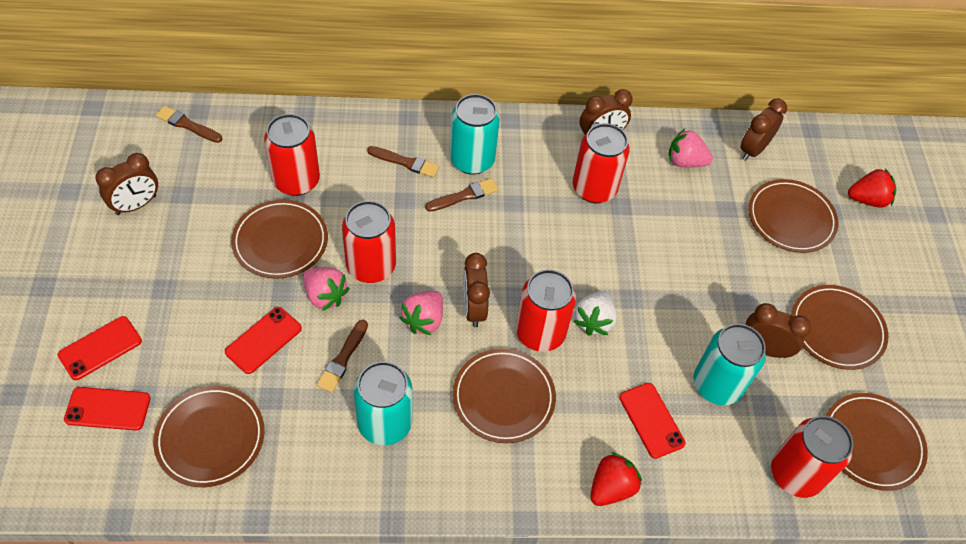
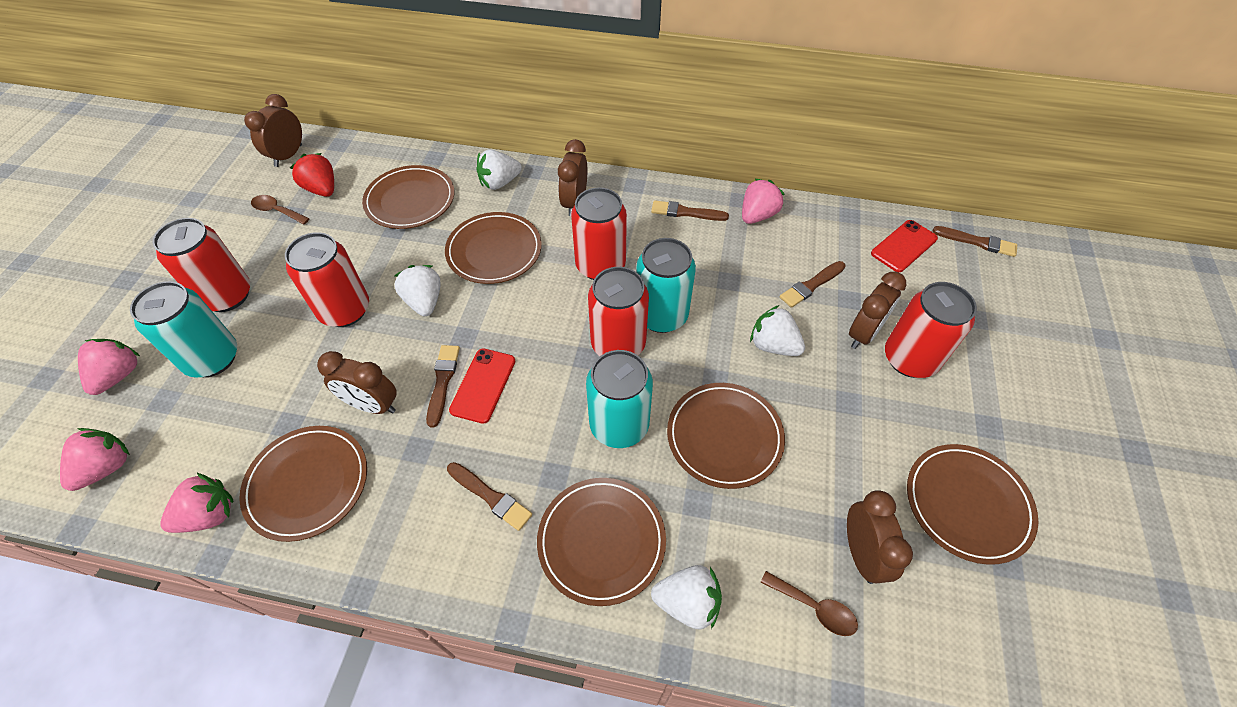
brown brush: [156,106,222,143] [317,320,368,392] [367,146,439,178] [425,178,498,212] = 4 -> [426,345,460,428] [447,462,532,531] [651,200,729,221] [780,261,846,308] [932,226,1017,257] = 5
brown spoon: none = 0 -> [251,195,310,225] [760,571,858,636] = 2
pink strawberry: [303,267,350,311] [400,291,443,335] [669,128,713,168] = 3 -> [60,428,130,491] [78,339,140,395] [160,473,234,533] [742,179,784,224] = 4
red phone: [58,316,142,380] [64,387,150,431] [225,307,302,374] [619,383,686,459] = 4 -> [449,348,515,424] [871,220,938,272] = 2
red strawberry: [590,452,642,506] [848,169,896,208] = 2 -> [290,153,334,197] = 1
white strawberry: [573,291,617,336] = 1 -> [394,265,440,316] [476,149,522,190] [651,565,722,629] [750,305,805,356] = 4

